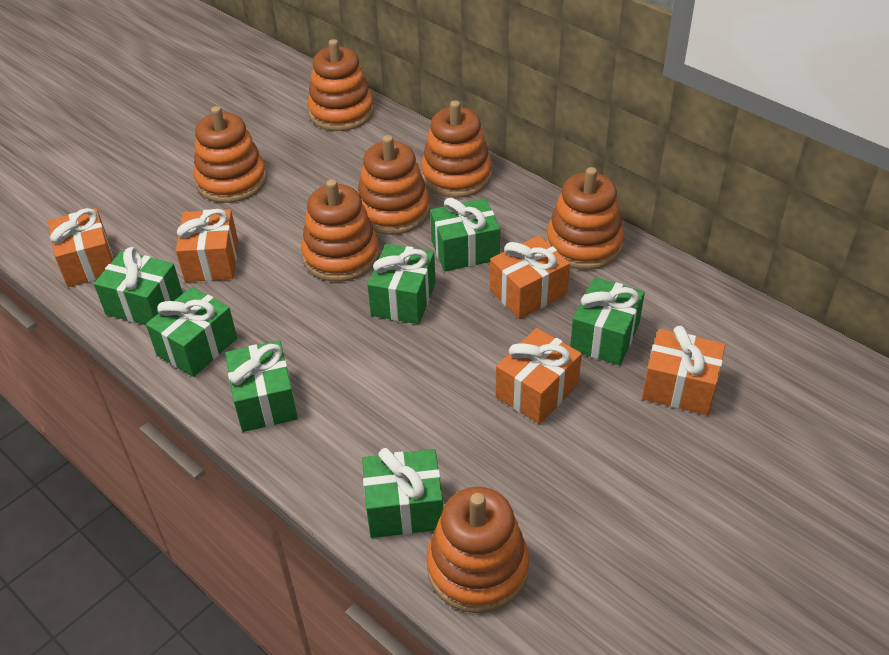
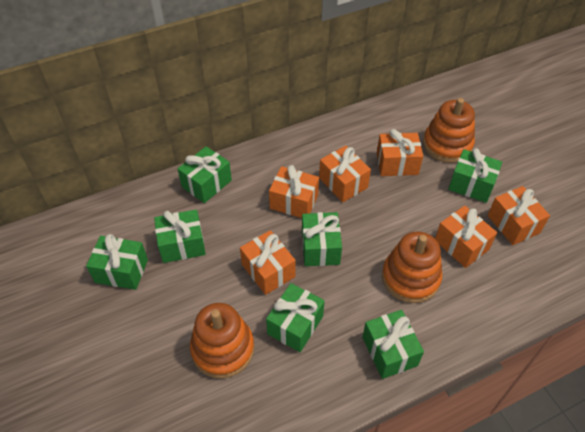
orange gift: [48,208,113,287] [176,209,238,282] [490,236,570,319] [496,328,582,424] [642,326,725,415] = 5 -> [240,230,296,295] [269,165,319,218] [319,146,371,202] [377,129,423,176] [435,206,497,268] [488,186,550,245] = 6
orange stacking toy: [194,106,267,203] [301,179,380,282] [307,39,374,131] [358,135,430,235] [421,100,492,198] [426,487,529,613] [546,167,624,270] = 7 -> [190,303,254,379] [382,232,442,303] [423,98,475,163] = 3

